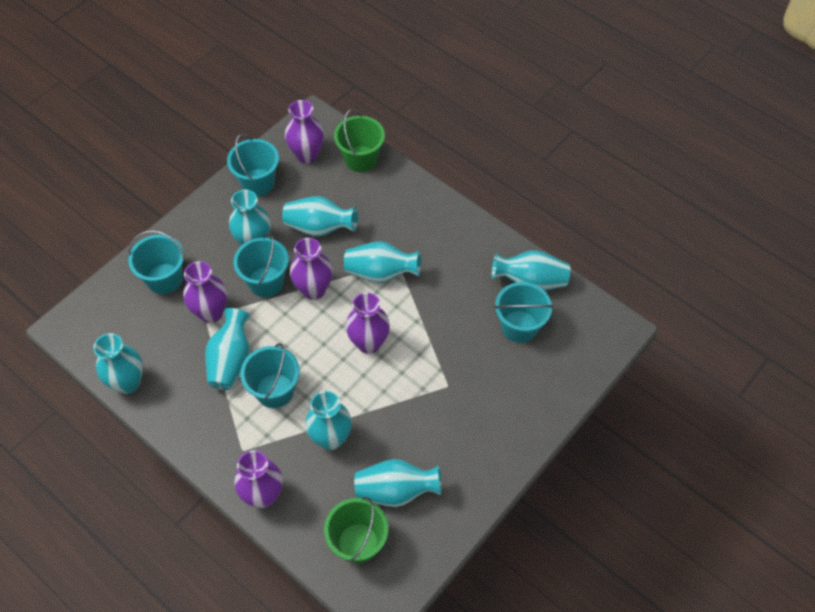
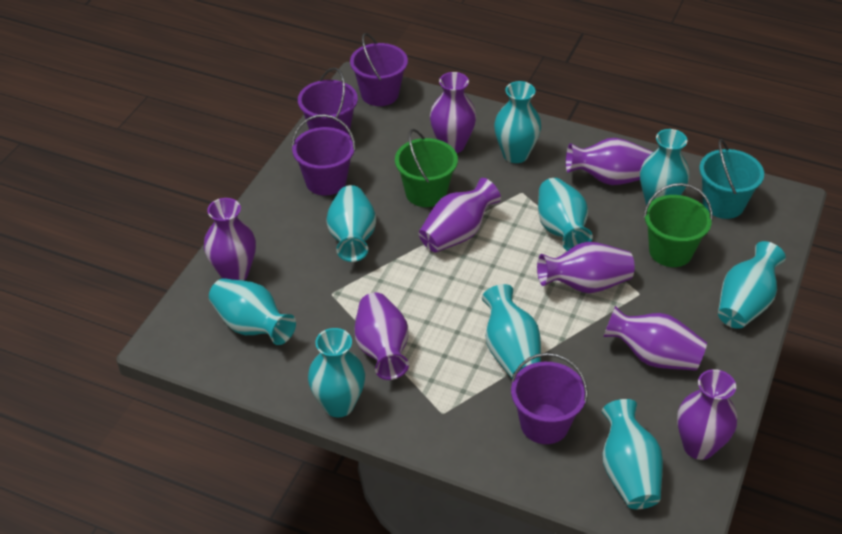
purple bucket: none = 0 -> [292,114,356,195] [298,68,358,134] [350,33,408,106] [511,353,588,444] = 4
purple vase: [183,261,227,323] [235,450,283,508] [285,100,324,164] [290,238,332,300] [346,293,390,354] = 5 -> [204,198,256,281] [354,293,409,380] [419,178,501,252] [430,72,476,153] [537,242,635,293] [566,138,653,185] [603,306,707,370] [677,369,737,460] = 8
turquoise bucket: [128,230,185,294] [227,134,279,196] [234,233,289,297] [240,343,300,408] [494,282,553,343] = 5 -> [699,139,764,219] = 1
turquoise vase: [93,333,143,394] [205,308,250,390] [229,190,271,245] [282,196,358,237] [305,391,352,450] [344,241,421,283] [354,459,442,507] [492,250,570,291] = 8 -> [209,278,296,345] [308,328,365,417] [326,185,376,262] [482,284,541,378] [494,81,541,163] [538,178,593,251] [602,399,663,509] [640,129,689,206] [718,241,786,329] = 9

